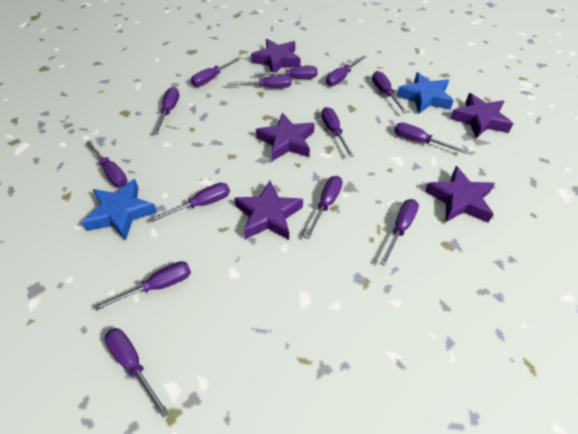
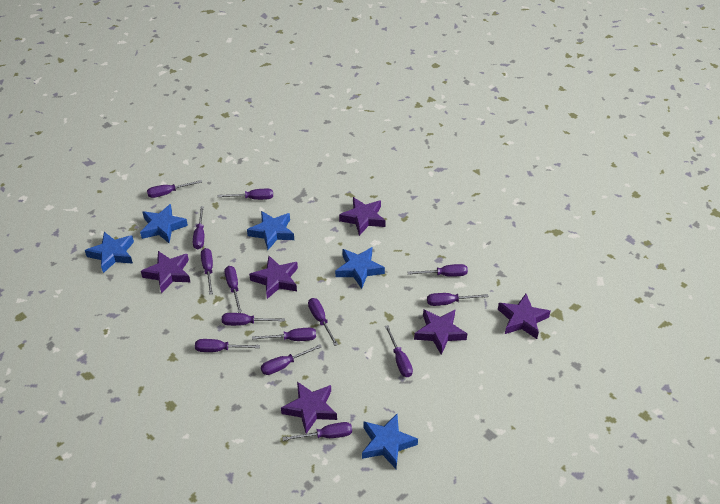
blue star: [81,179,157,241] [397,72,454,114] = 2 -> [85,232,134,273] [140,204,188,243] [247,211,294,250] [335,247,385,289] [362,414,418,469] = 5
purple star: [234,181,303,240] [251,39,301,72] [256,113,315,161] [425,166,495,223] [450,93,513,139] = 5 -> [141,251,190,294] [249,256,298,299] [281,382,337,434] [339,197,386,236] [414,309,467,355] [498,294,551,339] = 6

